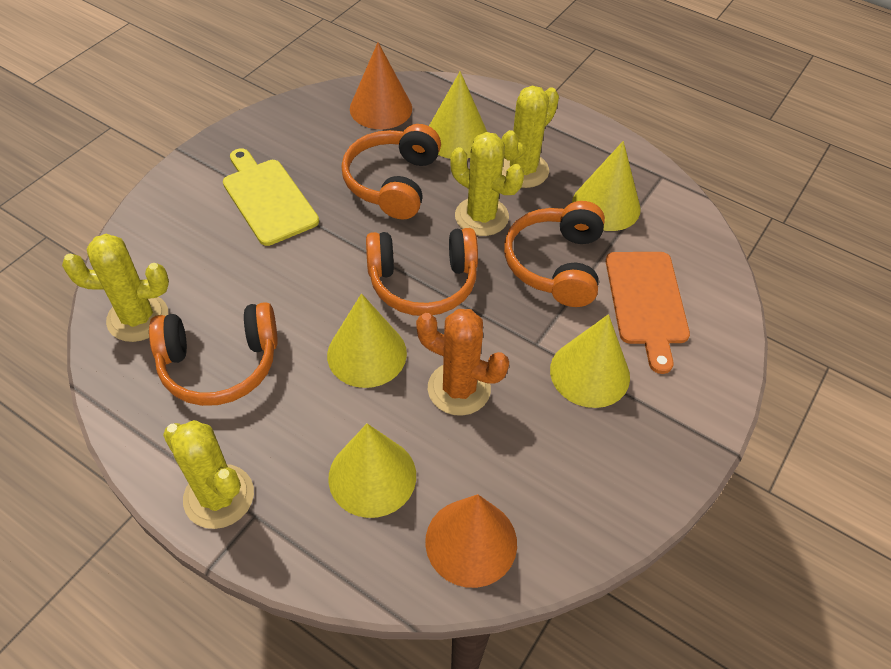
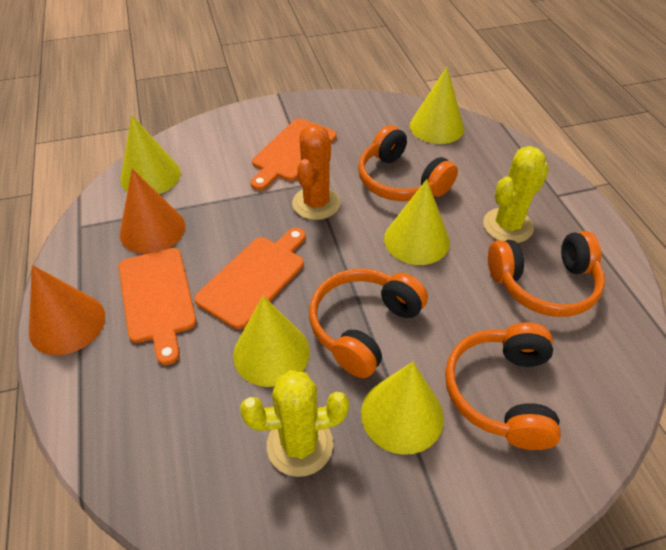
orange cutting board: [606,252,690,374] = 1 -> [119,248,196,365] [194,228,306,329] [251,118,336,190] = 3
yellow cactus: [62,234,169,342] [163,420,254,529] [450,132,524,236] [502,86,559,188] = 4 -> [240,370,349,477] [483,146,549,243] = 2
yellow cutting board: [223,148,319,246] = 1 -> none = 0

